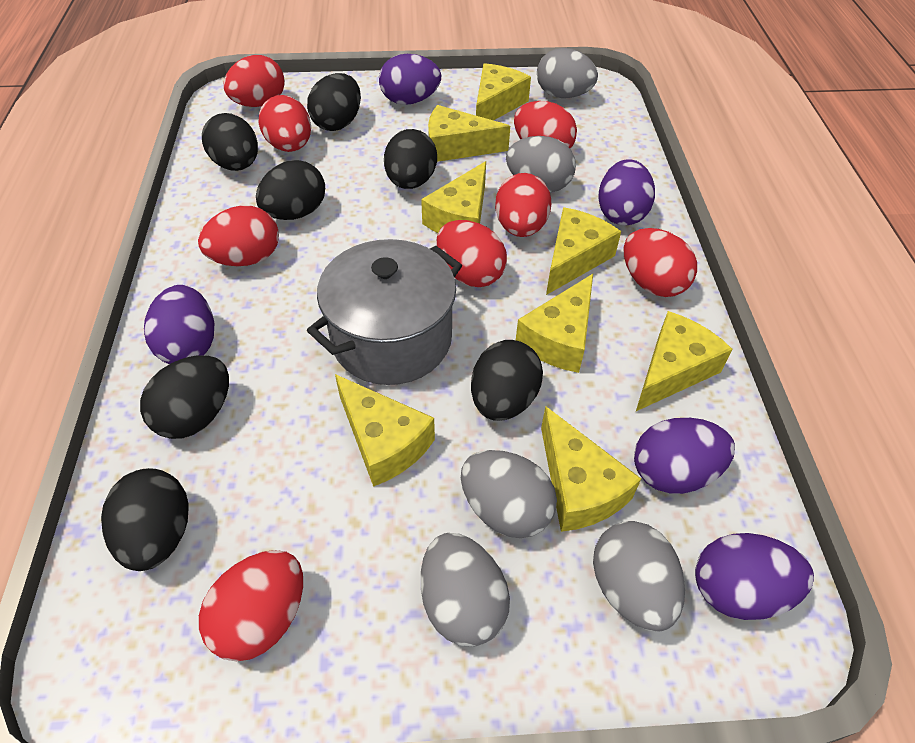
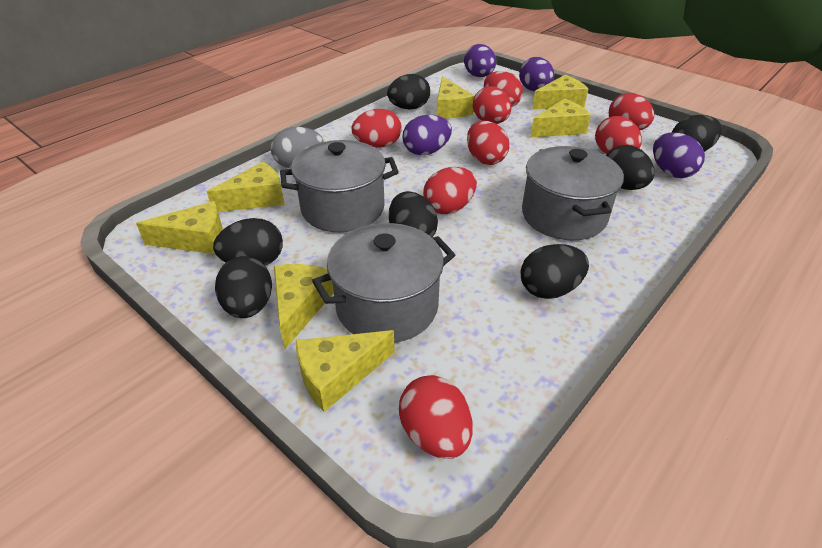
grey egg: [421,533,510,647] [461,450,557,538] [506,136,576,192] [537,48,598,98] [593,521,685,631] = 5 -> [271,127,324,168] = 1
grey pot: [307,239,462,385] = 1 -> [280,140,399,232] [312,223,455,343] [522,146,624,240] = 3
purple egg: [144,285,214,364] [379,54,441,105] [598,159,655,225] [634,418,735,494] [695,533,814,620] = 5 -> [402,115,452,155] [464,44,496,77] [519,57,555,91] [653,133,705,178] = 4
yellow cheese: [335,374,435,487] [421,161,486,233] [428,105,510,162] [476,63,531,120] [516,274,593,373] [541,406,641,532] [546,207,621,295] [636,311,733,411] = 8 -> [136,201,223,254] [207,162,284,212] [274,264,334,349] [296,330,395,412] [437,76,475,118] [530,99,591,138] [532,75,588,110] = 7

